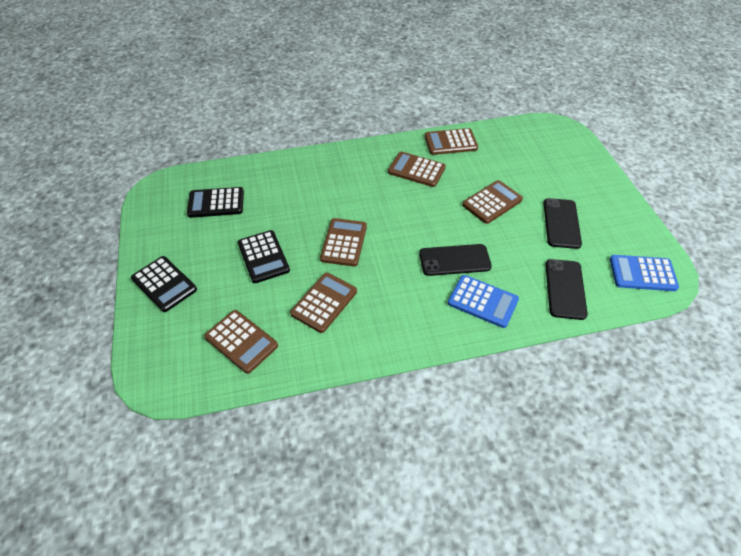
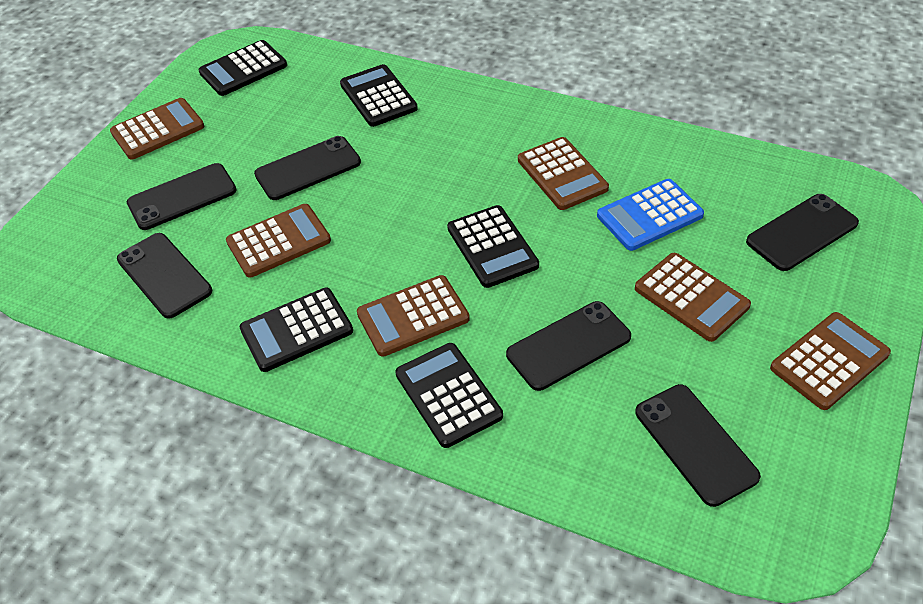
black calculator: [131,256,197,312] [187,187,244,218] [238,230,290,283] = 3 -> [198,40,287,96] [239,287,353,372] [340,64,418,127] [395,343,503,448] [447,205,539,288] = 5
black phone: [419,244,492,276] [543,198,582,249] [545,259,588,320] = 3 -> [117,233,212,319] [127,163,237,230] [254,136,361,200] [506,301,631,391] [635,384,761,507] [746,194,859,271] = 6
blue calculator: [448,275,519,328] [610,255,679,291] = 2 -> [597,179,704,251] = 1

